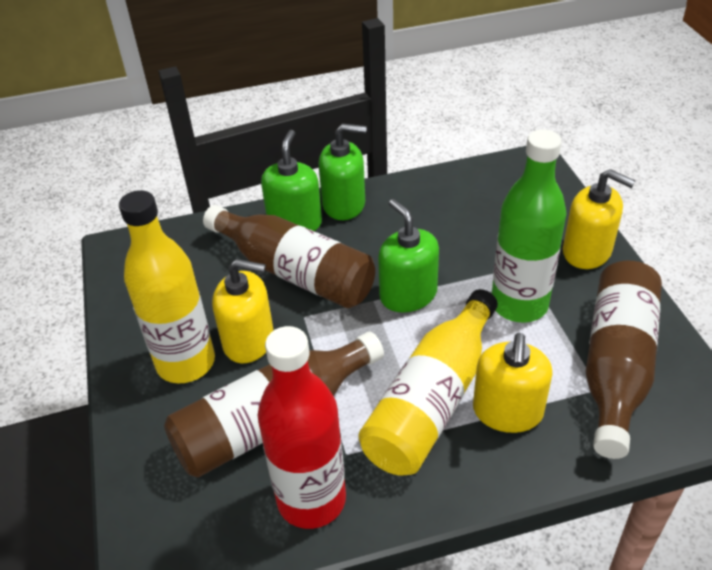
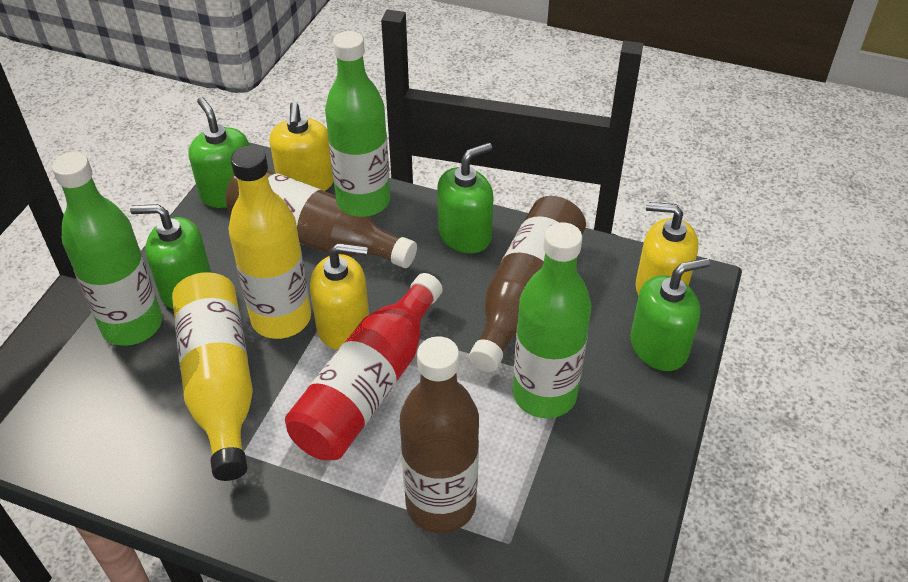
green bottle: [492,129,567,322] = 1 -> [52,152,162,346] [325,31,390,216] [513,222,591,418] = 3
green soap dispenser: [261,130,322,231] [319,123,367,220] [378,199,439,313] = 3 -> [130,204,211,309] [189,97,249,208] [437,143,493,253] [630,258,710,371] = 4

